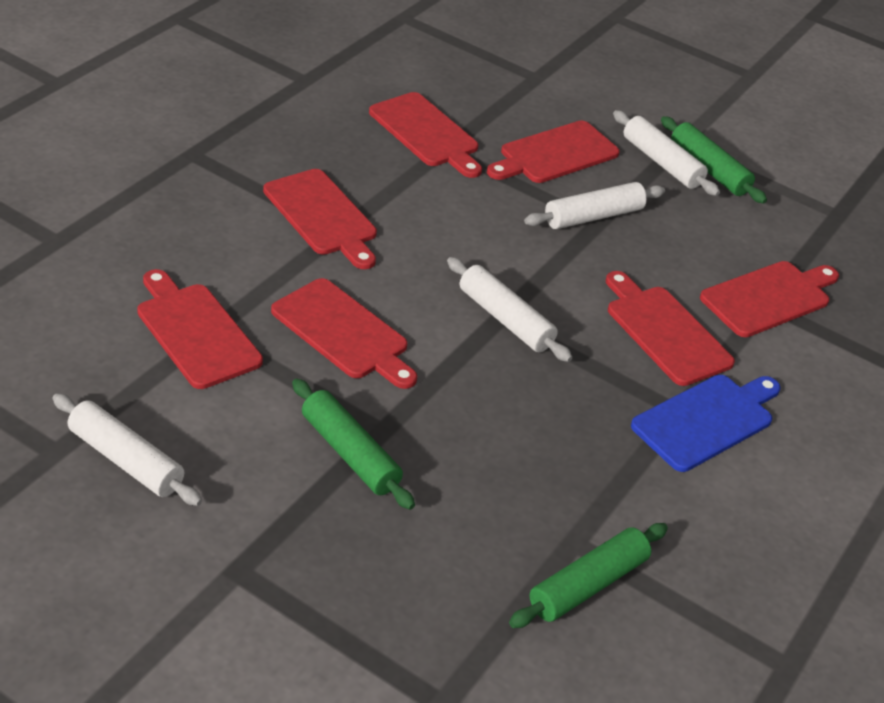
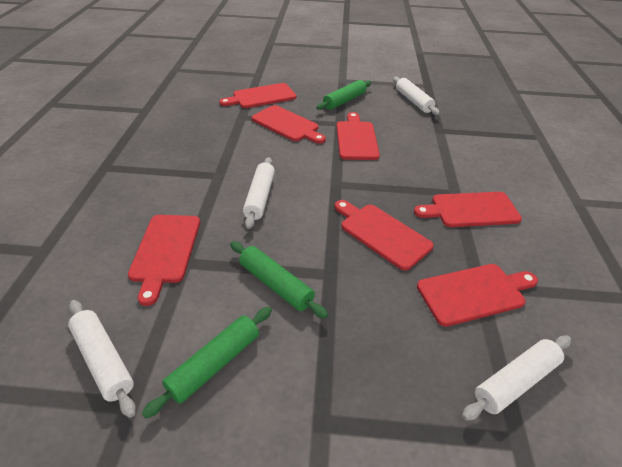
blue cutting board: [631,375,781,472] = 1 -> none = 0

